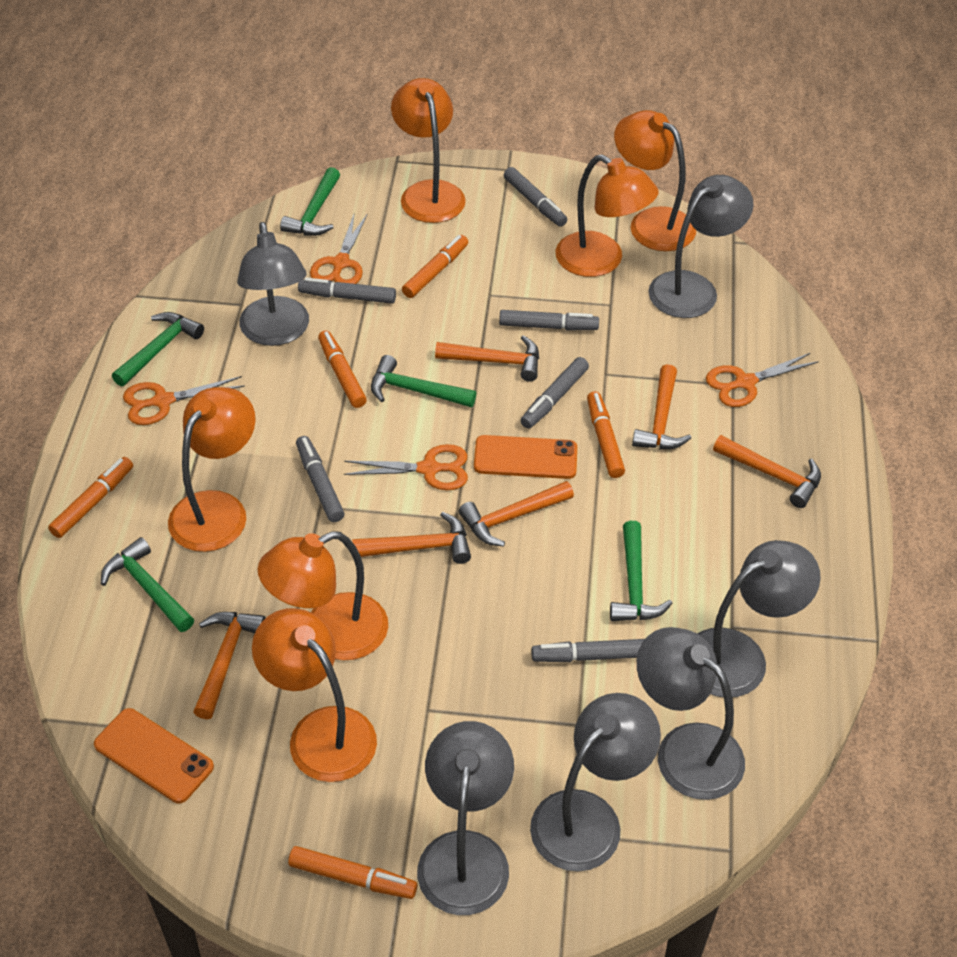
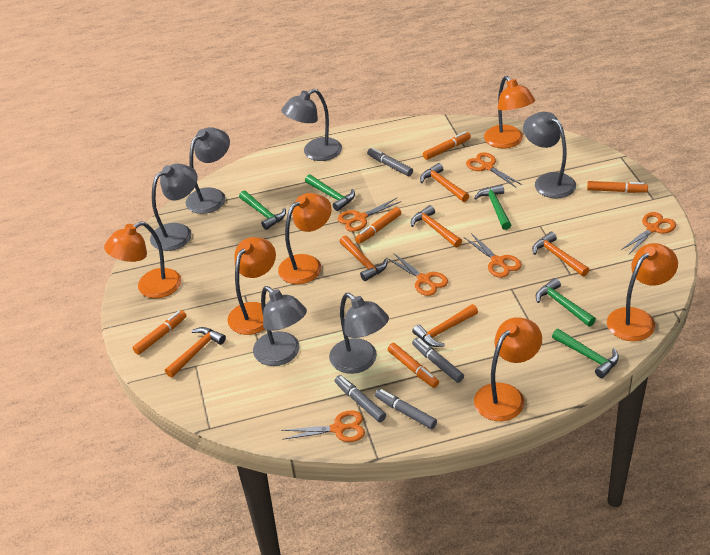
grey marker: [296,436,344,522] [298,278,396,304] [499,310,599,330] [504,167,567,227] [521,357,589,429] [531,639,645,662] = 6 -> [335,375,386,422] [367,148,413,176] [375,389,437,429] [412,338,464,383] = 4
orange phone: [94,708,214,803] [474,435,577,479] = 2 -> none = 0
orange scissors: [123,376,245,425] [310,214,368,284] [344,444,468,490] [706,353,819,407] = 4 -> [281,411,365,442] [337,198,402,232] [387,253,448,296] [464,233,522,278] [466,152,522,188] [621,212,676,255] = 6

